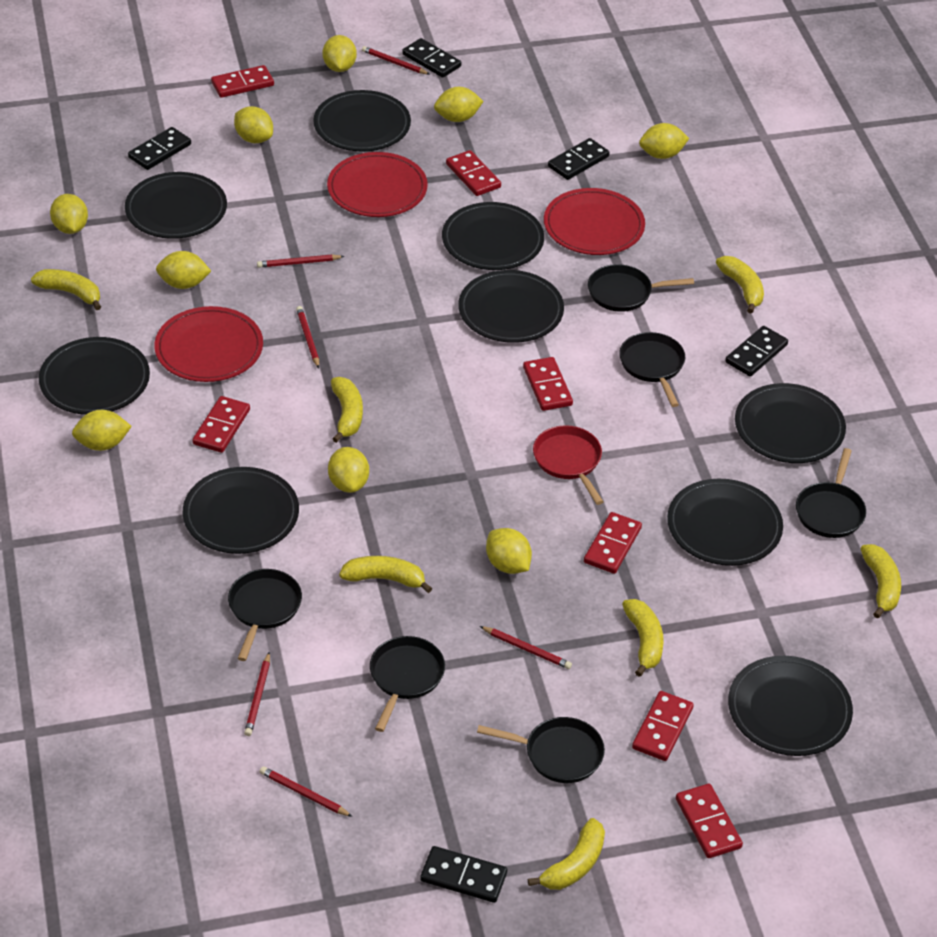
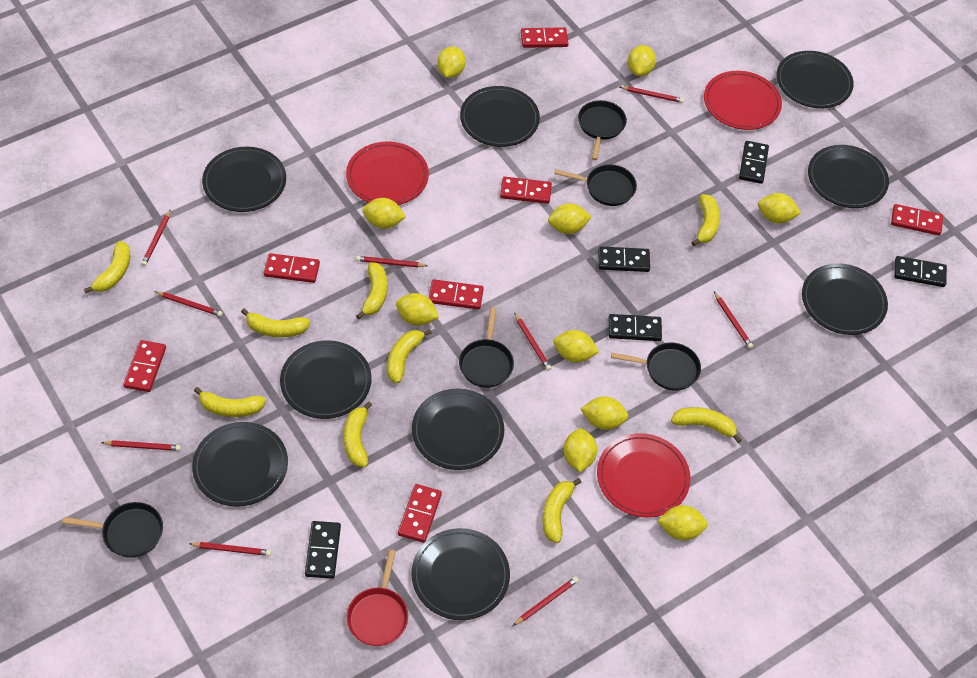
black pan: [228,569,302,661] [370,636,445,732] [477,717,605,783] [588,264,694,312] [619,332,685,407] [796,448,866,538] = 6 -> [62,502,163,558] [459,308,514,388] [554,164,637,206] [578,100,627,160] [611,342,701,391] = 5
red pencil: [244,652,270,736] [257,254,344,268] [260,766,353,817] [296,306,319,368] [362,46,430,75] [480,626,572,669] = 6 -> [101,440,181,451] [141,209,171,266] [154,291,223,317] [189,542,271,556] [356,256,428,267] [513,577,578,626] [514,313,551,371] [620,86,684,103] [714,292,753,349] = 9
yellow banana: [31,269,101,310] [331,377,363,443] [339,556,432,593] [528,818,605,890] [622,599,664,677] [716,256,764,314] [860,544,901,619] = 7 -> [84,241,130,293] [194,387,266,417] [241,308,310,337] [344,402,372,467] [356,262,387,319] [387,329,432,383] [542,478,582,543] [671,407,742,443] [691,194,720,246] = 9
yellow lemon: [50,194,88,234] [72,410,132,451] [156,251,211,289] [234,106,273,143] [322,35,357,72] [328,447,369,493] [434,87,483,122] [486,528,532,574] [639,123,689,159] = 9 -> [362,198,406,229] [396,293,439,326] [437,46,466,78] [548,203,591,234] [554,330,599,362] [563,428,597,472] [581,396,628,430] [628,45,656,76] [657,505,708,540] [758,193,801,223] = 10

